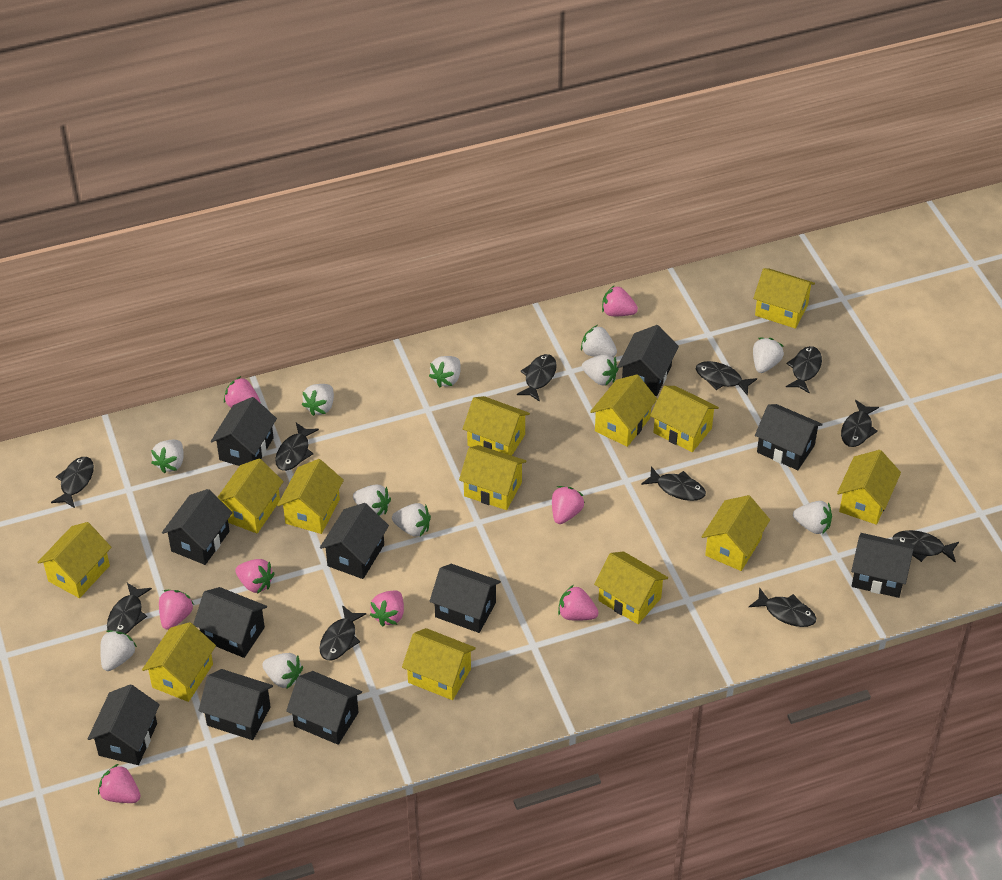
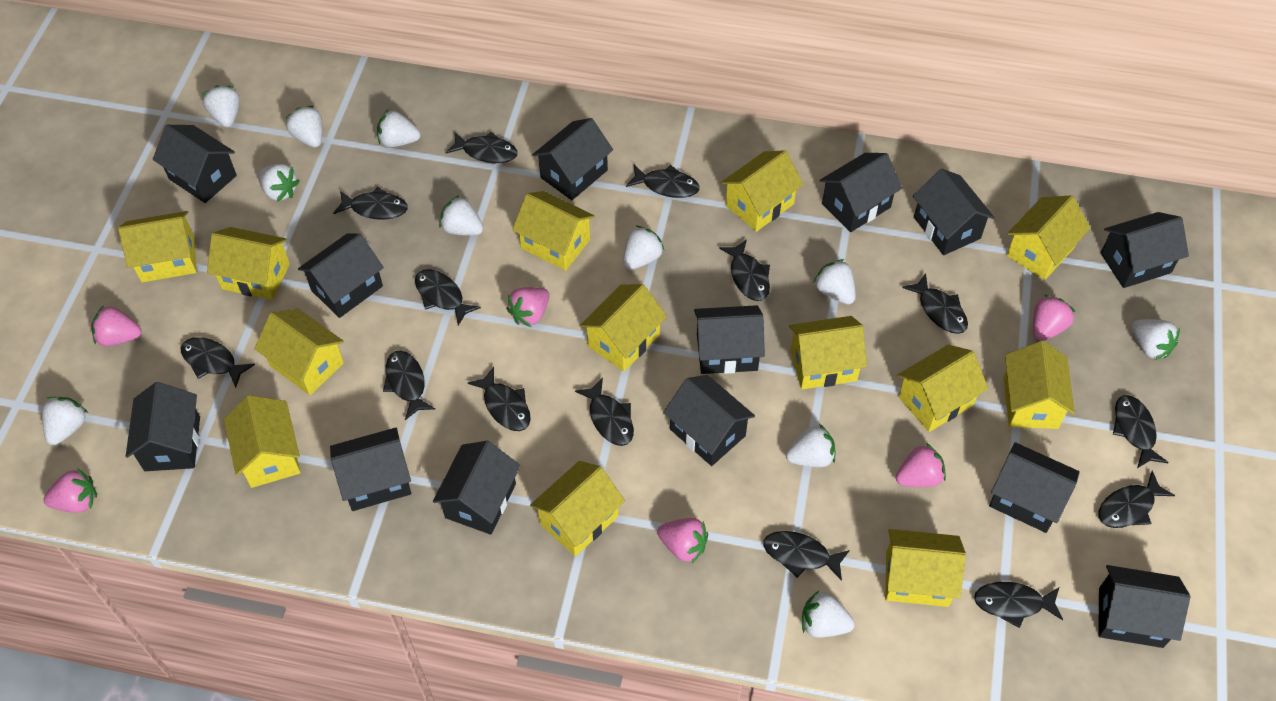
black fish: [51,457,94,508] [107,583,152,634] [275,423,319,471] [320,605,367,661] [517,354,557,402] [641,466,706,501] [696,361,757,396] [749,587,816,627] [786,346,822,394] [841,400,879,447] [892,530,959,563] = 11 -> [181,337,255,388] [333,187,408,220] [383,351,435,420] [415,269,481,326] [445,131,518,163] [468,367,531,431] [575,378,634,446] [626,165,700,198] [719,239,770,301] [763,531,850,581] [902,273,968,334] [974,582,1063,628] [1099,471,1175,528] [1113,395,1169,468] = 14
black house: [88,684,160,765] [162,489,233,565] [193,587,267,658] [198,669,273,740] [211,397,277,466] [286,671,362,745] [320,503,389,579] [429,564,501,633] [617,325,679,396] [755,404,823,470] [851,533,914,598] = 11 -> [126,382,200,471] [153,125,237,203] [298,233,384,318] [330,428,411,511] [433,441,520,535] [532,118,613,200] [663,375,755,466] [694,305,765,374] [819,153,902,232] [913,169,995,255] [989,442,1080,533] [1098,565,1190,648] [1101,212,1189,288] = 13
pink strawberry: [98,764,140,803] [159,590,194,630] [224,376,261,408] [235,559,275,594] [370,590,404,626] [552,486,585,524] [558,585,599,621] [602,285,638,316] = 8 -> [43,469,97,513] [92,305,141,346] [506,287,549,327] [657,518,708,563] [896,443,946,487] [1033,295,1075,341] = 6

